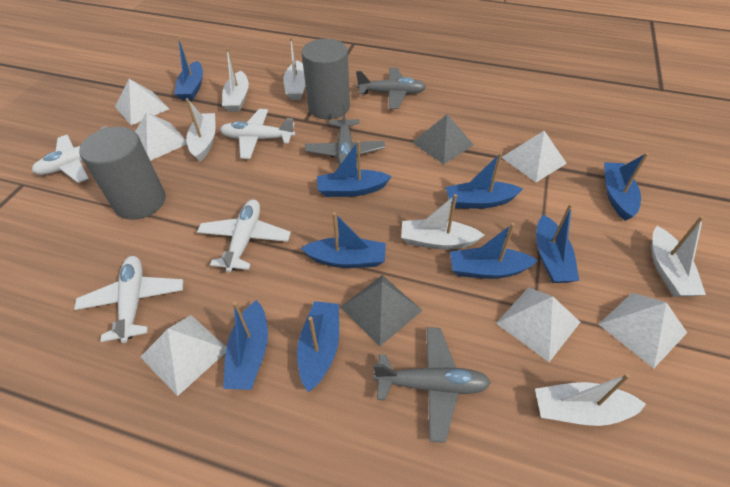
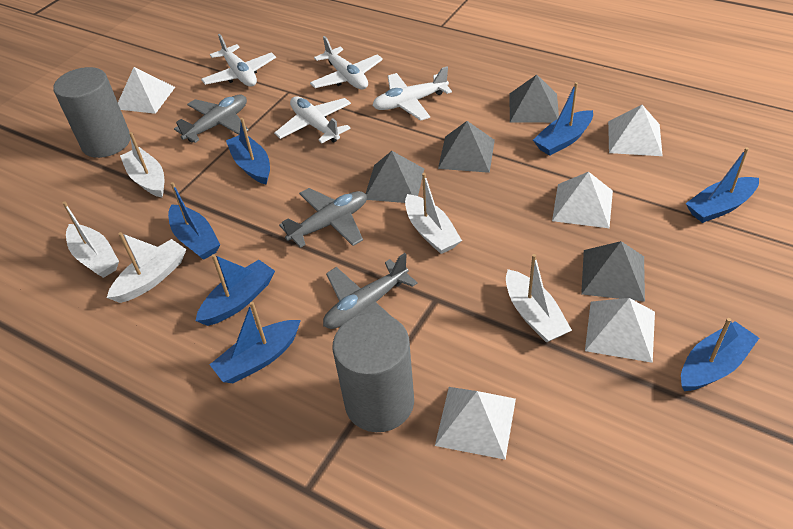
blue boat: [174,38,203,100] [223,300,268,390] [297,301,339,392] [301,212,386,268] [317,141,392,197] [446,152,523,209] [450,223,538,279] [536,203,579,283] [604,153,649,221] = 9 -> [168,182,220,260] [196,254,275,326] [209,302,301,383] [226,118,270,185] [533,82,593,156] [681,318,759,391] [686,147,759,223] = 7
grey pyramid: [340,275,423,346] [412,114,474,164] = 2 -> [366,151,424,203] [438,121,495,173] [509,75,559,123] [581,241,645,302] = 4
white boat: [186,98,216,162] [222,48,249,112] [283,37,306,100] [401,194,484,250] [535,373,646,426] [651,216,706,297] = 6 -> [63,201,119,278] [107,232,186,303] [120,132,164,197] [405,173,462,254] [506,254,572,343] = 5
white pyramid: [115,79,169,125] [135,112,187,161] [140,315,226,396] [496,287,580,362] [501,131,567,182] [598,293,687,368] = 6 -> [118,67,175,114] [435,387,516,460] [552,172,613,228] [585,298,655,363] [608,105,663,156] = 5

